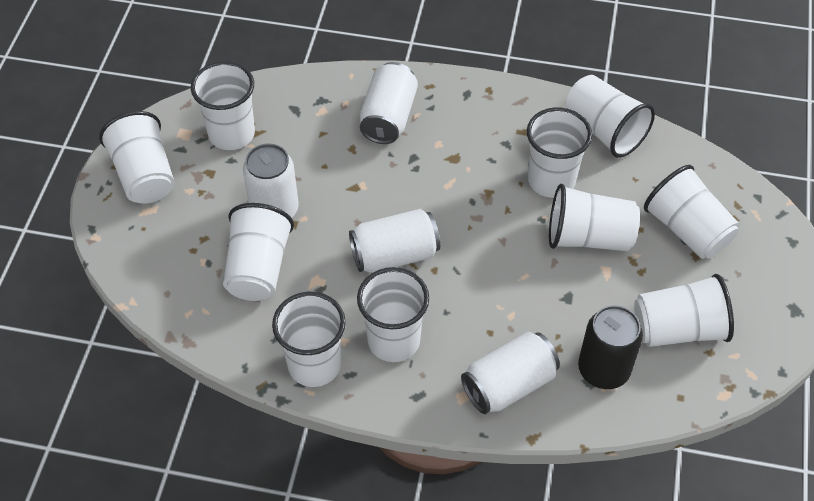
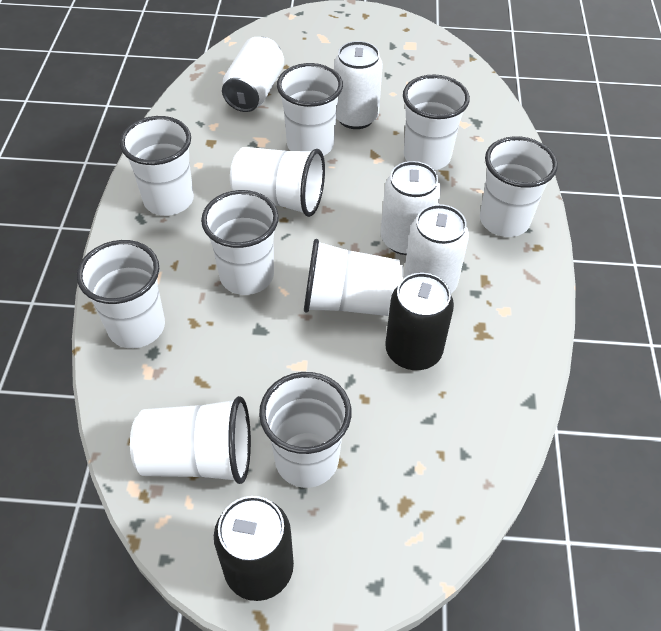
black can: [578,305,643,389] = 1 -> [214,496,294,601] [385,273,454,370] = 2

